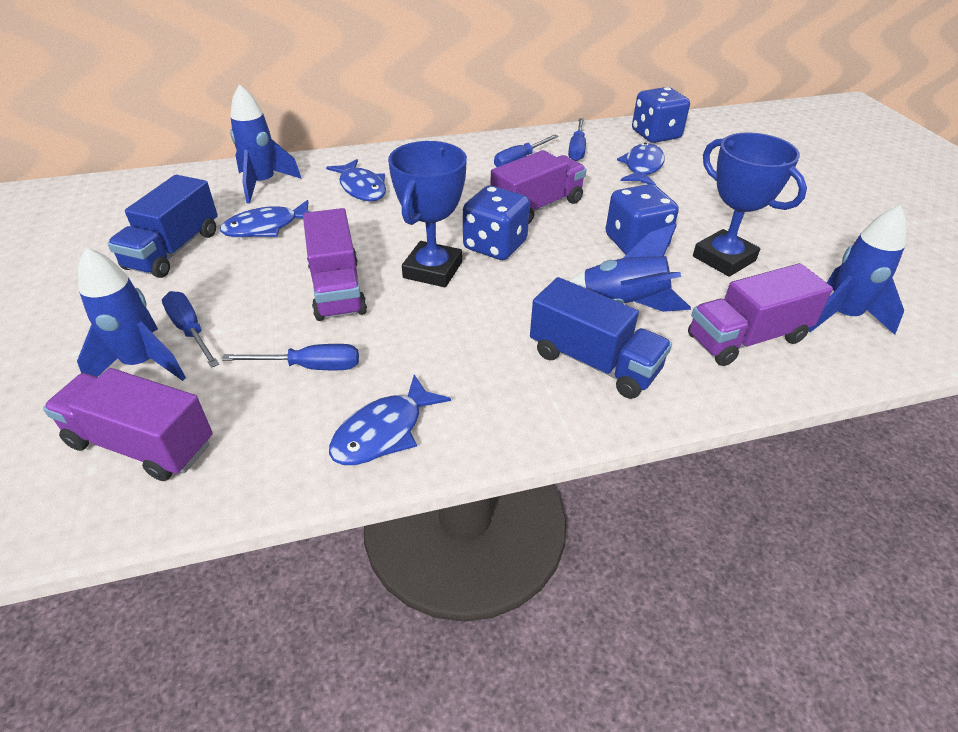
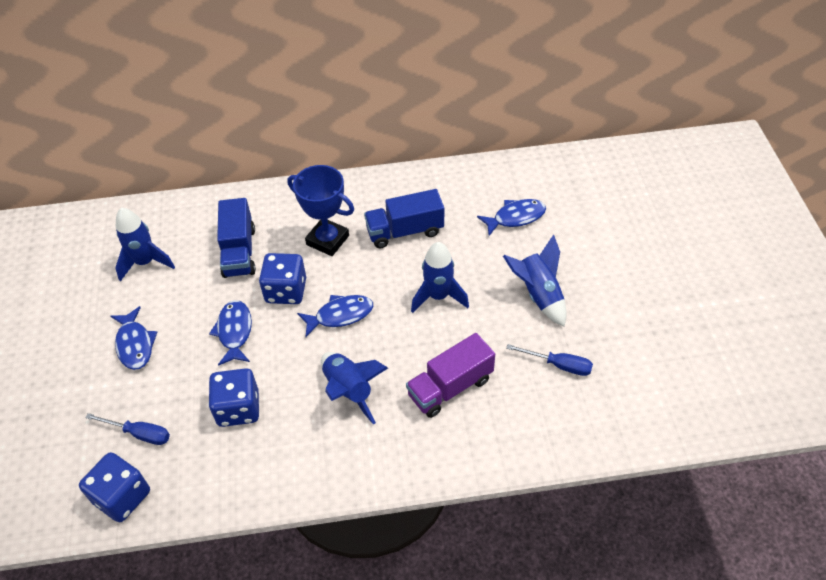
blue screwdriver: [162,291,219,368] [222,344,359,370] [494,134,559,167] [568,118,586,161] = 4 -> [85,413,170,445] [506,344,593,376] = 2
blue trophy: [388,141,467,287] [693,132,807,277] = 2 -> [288,165,354,256] = 1
purple truck: [43,368,213,481] [303,208,367,321] [490,150,587,224] [688,263,833,366] = 4 -> [406,333,495,418] = 1

